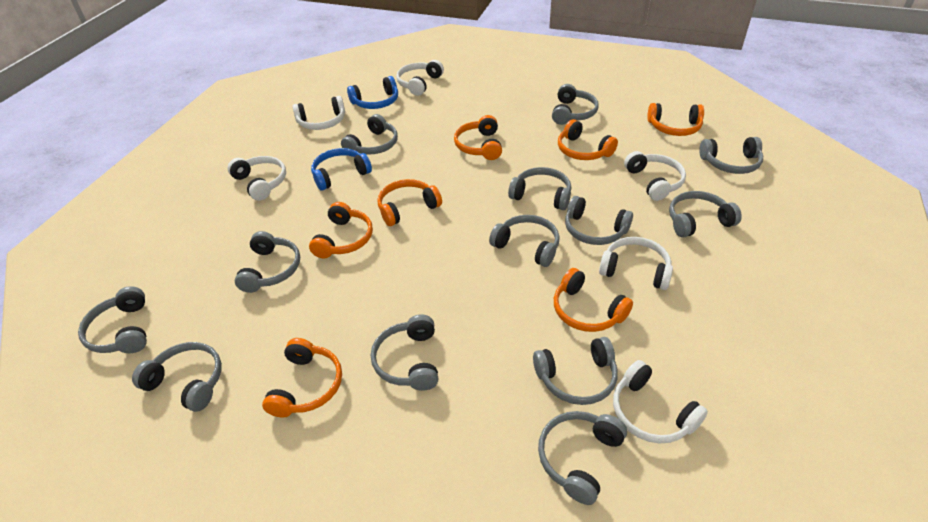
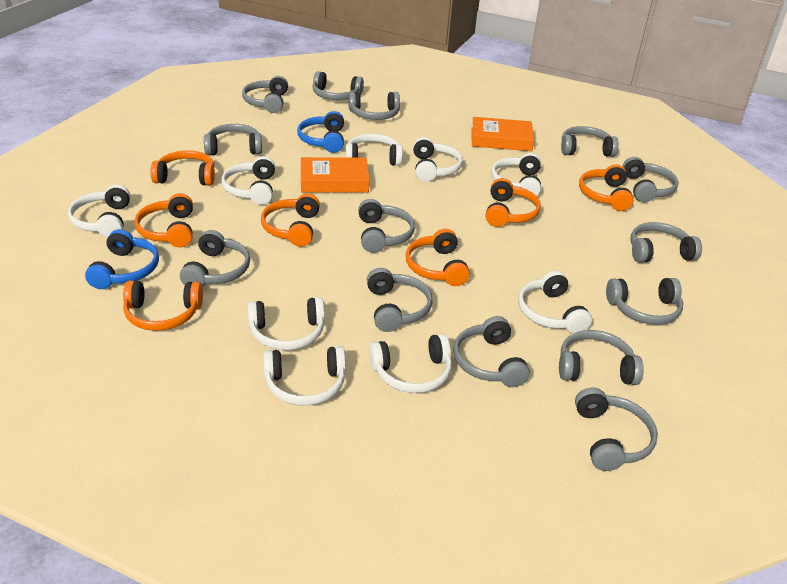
grey headphones: [78,286,147,353] [132,342,222,412] [235,231,300,293] [341,114,398,155] [371,314,438,391] [489,215,560,267] [508,167,571,210] [533,337,618,405] [538,411,627,505] [552,84,599,125] [565,196,633,245] [669,191,742,238] [699,137,763,174] = 13 -> [180,230,250,287] [204,124,262,155] [242,76,288,113] [312,71,364,100] [348,92,400,120] [358,199,415,253] [367,268,433,332] [453,316,530,387] [559,330,644,385] [561,126,619,157] [575,388,658,471] [606,278,683,325] [623,157,678,202] [630,222,702,263] = 14
orange book: none = 0 -> [301,157,369,192] [471,117,534,151] = 2
white headphones: [228,156,286,201] [292,96,345,130] [396,60,444,96] [599,237,673,290] [613,360,708,443] [624,151,686,201] = 6 -> [68,184,130,238] [221,156,275,205] [248,297,325,350] [263,346,346,406] [346,134,403,166] [369,334,452,393] [413,137,463,182] [491,153,541,196] [518,271,592,334] = 9

